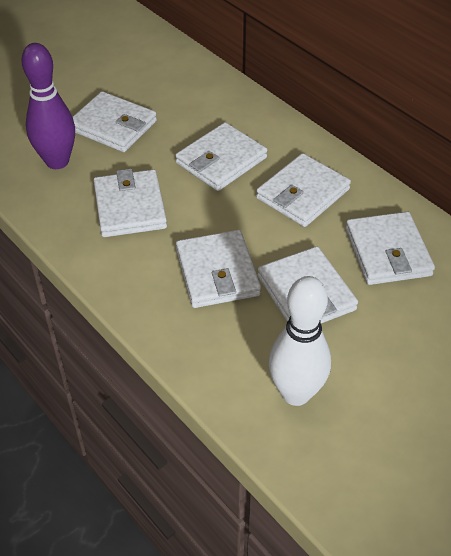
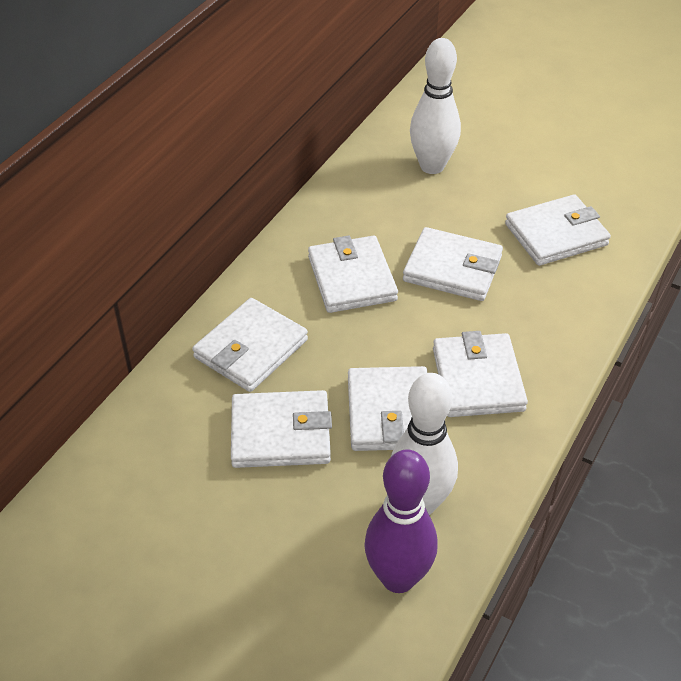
white bowling pin: [269,276,331,406] = 1 -> [391,373,458,515] [410,38,461,174] = 2

